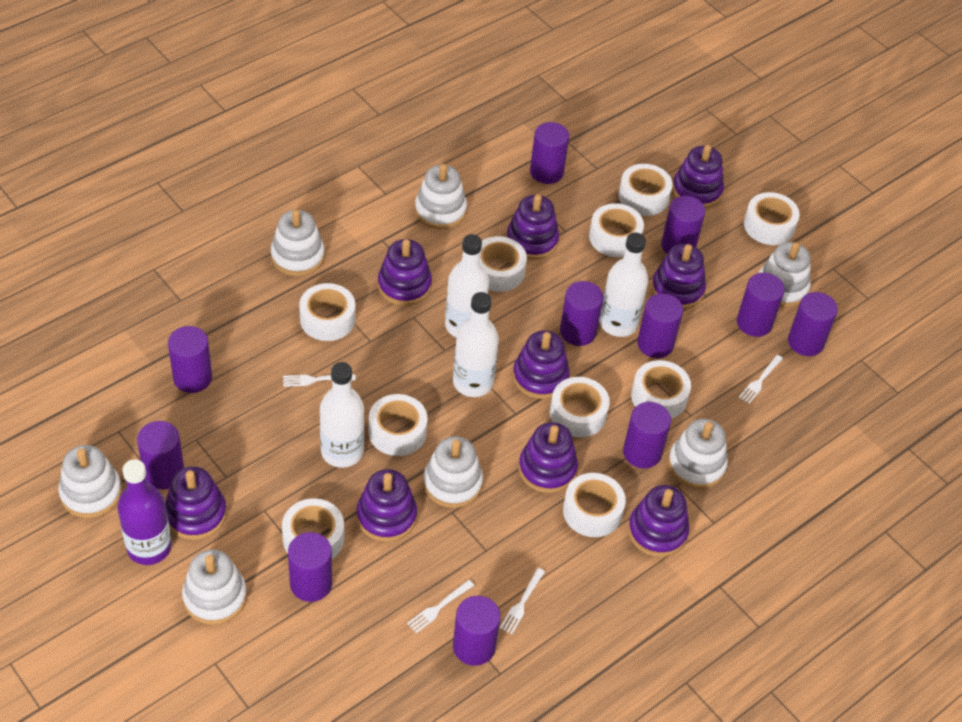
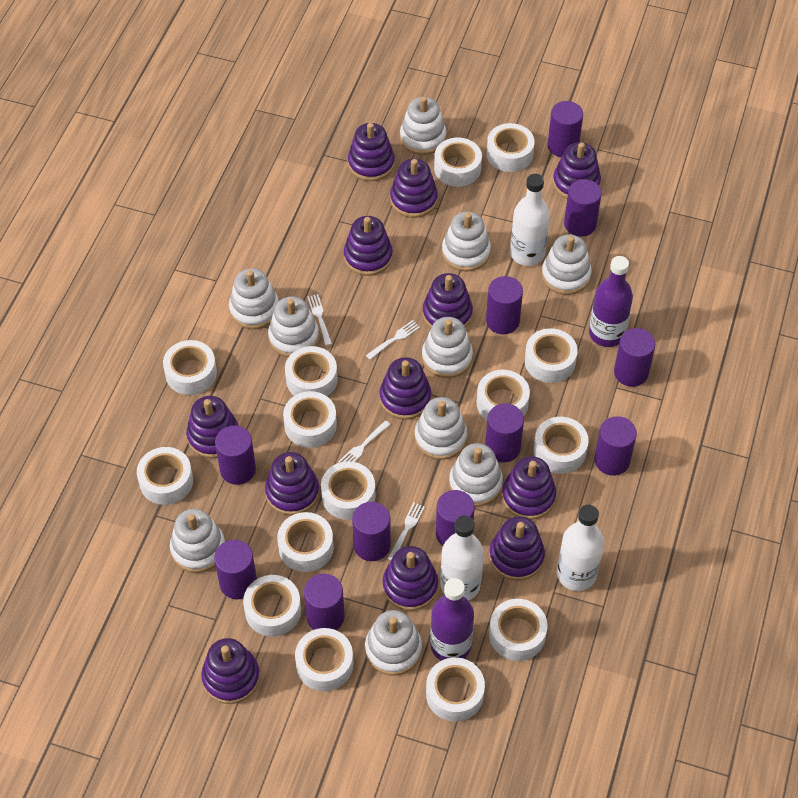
purple bottle: [117,459,172,565] = 1 -> [430,578,474,661] [589,256,633,347] = 2
purple stacking toy: [165,467,227,540] [356,469,417,542] [378,239,432,306] [506,194,559,260] [513,330,570,399] [519,422,578,493] [628,485,689,557] [652,244,706,310] [672,145,724,208] = 9 -> [186,396,239,458] [201,638,260,704] [265,452,319,515] [344,216,393,276] [348,123,395,181] [379,357,431,420] [382,546,438,611] [390,159,438,218] [423,273,473,328] [489,516,545,581] [502,456,556,520] [553,142,601,199] = 12
white bottle: [320,362,364,468] [445,234,489,337] [453,292,499,397] [599,233,648,337] = 4 -> [440,516,484,600] [510,174,550,266] [557,504,604,591] = 3
white stacking toy: [58,445,122,518] [182,549,247,625] [271,210,325,276] [415,164,467,229] [423,436,483,508] [668,419,728,489] [759,242,811,307] = 7 -> [170,509,225,573] [229,268,279,329] [268,296,319,357] [365,610,422,675] [400,97,446,155] [415,397,467,460] [422,317,473,378] [442,212,491,272] [449,443,503,507] [542,235,592,295] = 10
white tape: [282,498,344,559] [299,283,355,341] [369,394,428,456] [479,236,527,292] [550,377,610,437] [563,473,626,537] [589,203,644,257] [619,164,673,216] [631,360,691,419] [744,192,800,245] = 10 -> [137,447,193,505] [163,340,217,395] [243,575,301,636] [277,512,334,572] [283,391,337,448] [285,346,337,396] [295,628,353,691] [321,461,375,520] [426,657,485,722] [434,138,482,187] [477,370,530,420] [487,123,535,172] [489,599,547,661] [525,328,578,383] [533,417,589,474] = 15

